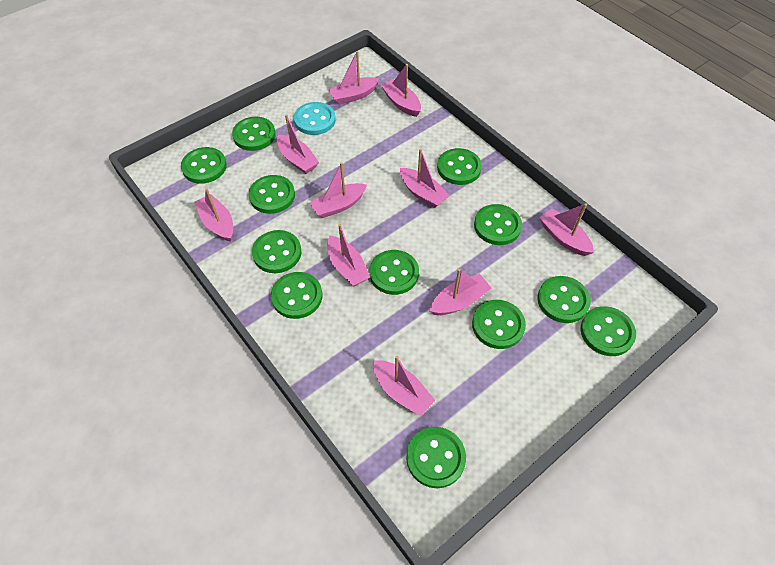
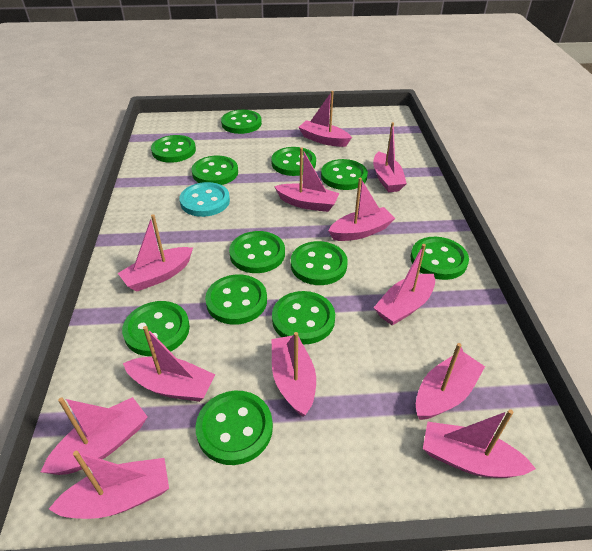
pink boat: [194,188,233,242] [277,114,319,174] [309,162,367,218] [327,224,370,286] [328,51,379,104] [373,356,436,416] [381,64,421,117] [400,149,450,208] [430,269,491,315] [539,203,594,256] = 10 -> [41,397,148,475] [49,451,169,519] [118,214,193,292] [123,326,215,402] [272,332,316,417] [274,147,340,212] [298,91,352,147] [328,178,395,241] [373,122,407,192] [374,244,435,326] [416,343,485,420] [423,409,536,478] = 12

